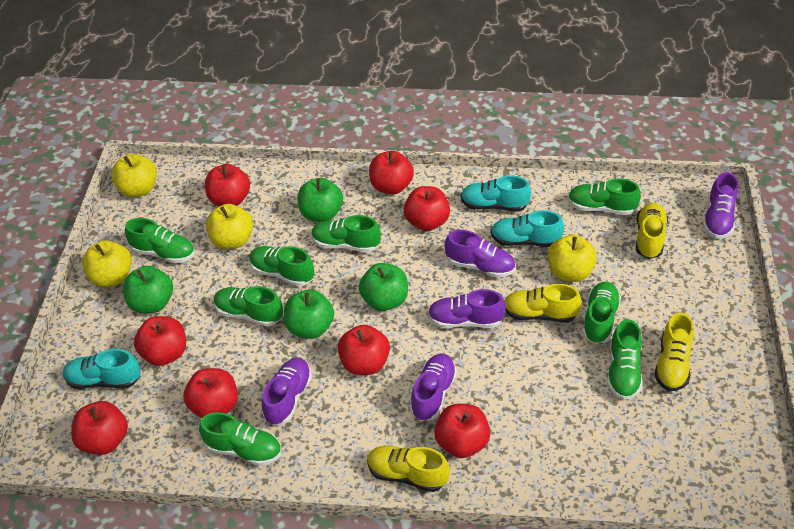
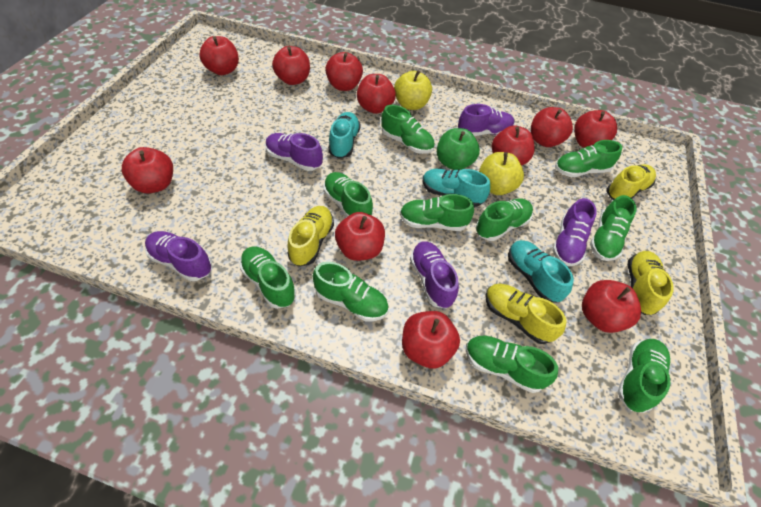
green apple: [123,266,173,313] [284,290,334,339] [297,178,343,222] [359,263,408,311] = 4 -> [437,128,480,170] = 1
green shoe: [125,218,195,263] [199,412,281,466] [214,286,283,327] [249,246,314,286] [311,215,381,252] [568,178,641,215] [582,282,621,344] [607,319,643,400] = 8 -> [239,247,296,309] [313,262,389,322] [323,172,373,217] [381,105,435,154] [400,194,474,231] [466,336,558,393] [476,199,533,241] [555,140,622,177] [590,195,636,261] [618,339,670,413] = 10
red apple: [71,401,128,455] [134,316,186,366] [183,368,238,418] [205,164,250,206] [338,325,390,375] [369,151,414,194] [404,186,450,231] [434,404,490,458] = 8 -> [122,147,173,193] [200,36,239,75] [272,46,310,85] [325,52,363,91] [335,212,385,261] [357,74,396,114] [402,311,460,369] [492,125,535,166] [531,107,573,147] [574,110,617,148] [582,280,641,333] = 11
yellow apple: [82,240,132,287] [111,154,157,197] [206,204,253,249] [548,235,597,282] = 4 -> [394,70,432,110] [479,152,524,195] = 2

